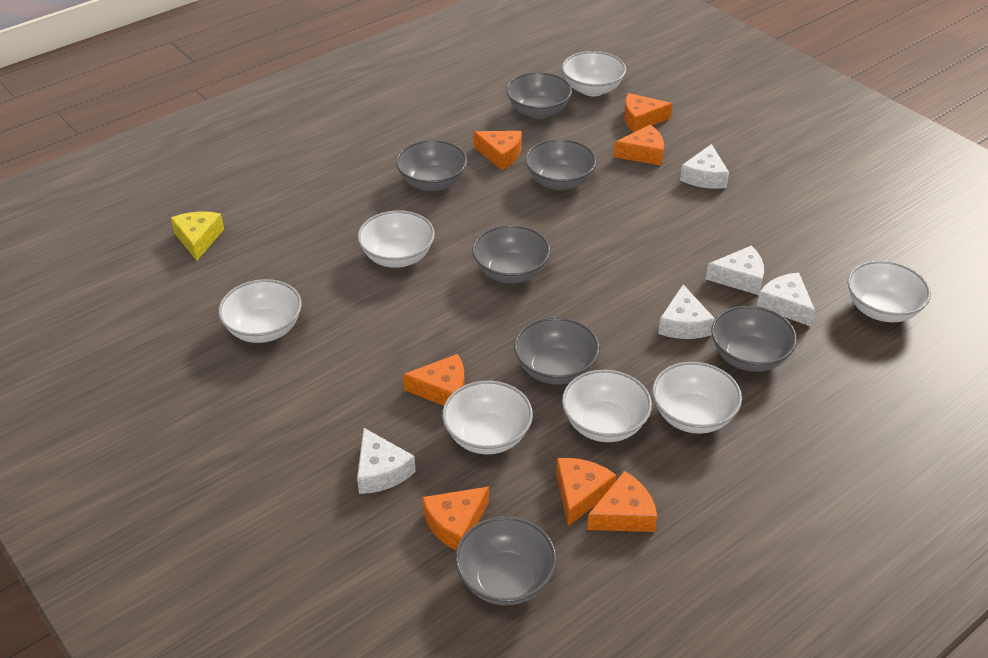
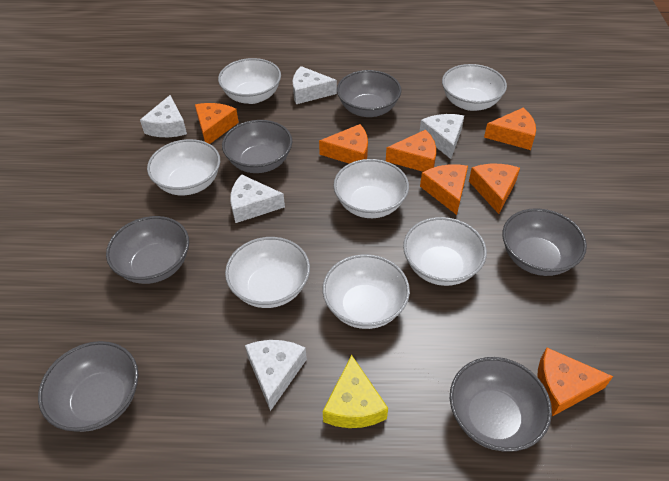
grey bowl: [396,140,467,191] [455,516,557,605] [472,225,551,283] [506,72,572,119] [514,317,600,384] [525,139,597,190] [711,306,797,372] = 7 -> [38,341,138,432] [106,216,189,284] [222,120,292,173] [337,70,402,117] [450,357,552,452] [502,208,587,276] = 6

